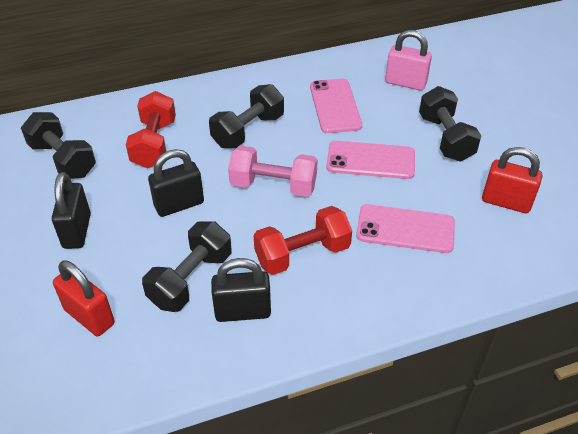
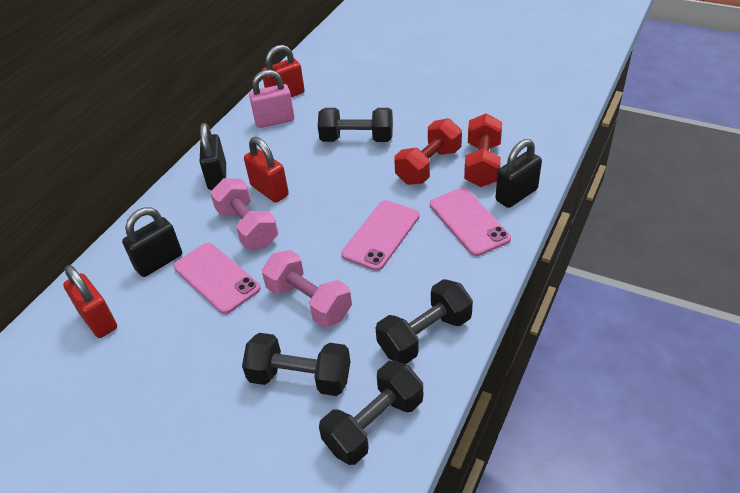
pink dumbbell: [228,146,318,197] = 1 -> [210,178,278,249] [262,250,352,327] = 2
red padlock: [53,260,114,336] [482,147,542,213] = 2 -> [63,265,117,338] [244,137,289,203] [262,45,305,97] = 3

